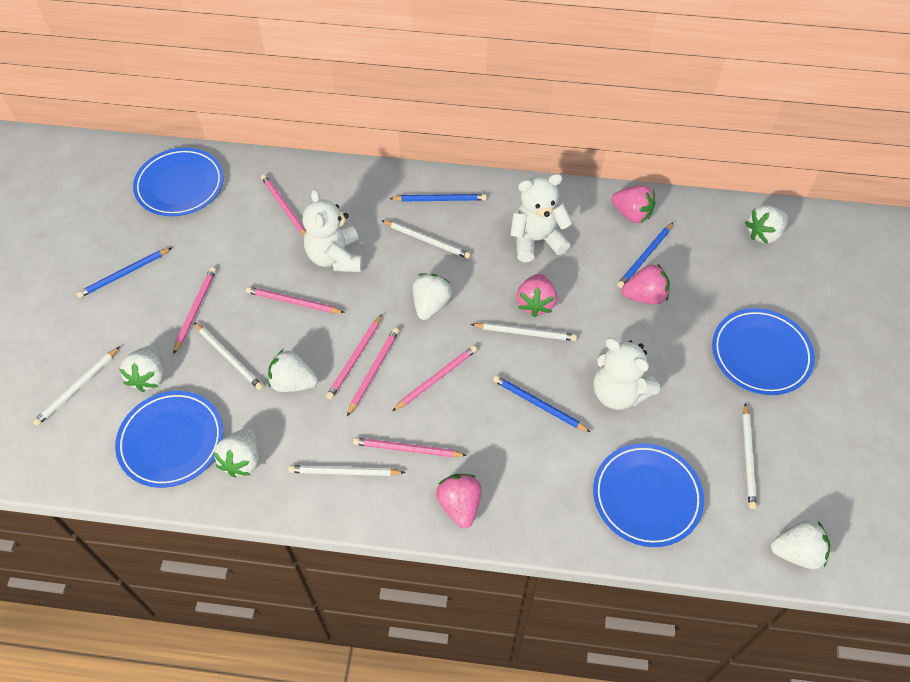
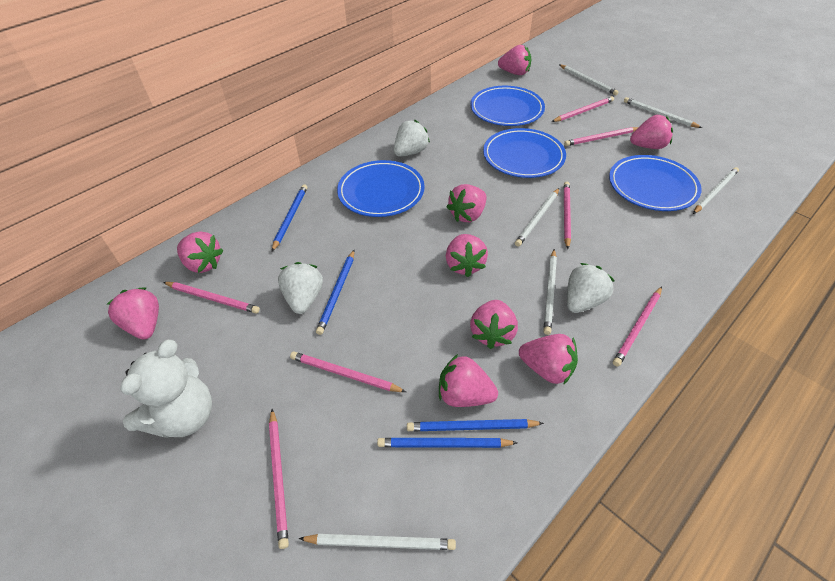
pink strawberry: [436,474,481,528] [517,274,557,317] [611,185,655,223] [622,264,670,304] = 4 -> [107,287,159,340] [177,231,224,273] [439,354,498,407] [446,234,488,277] [447,184,487,222] [470,300,518,349] [498,45,531,75] [519,334,578,385] [630,115,673,149] = 9
white strawberry: [119,345,164,392] [213,428,259,477] [268,349,318,392] [413,273,452,320] [745,205,788,244] [771,521,830,569] = 6 -> [278,262,323,314] [394,120,430,157] [567,263,615,313] = 3
white teddy bear: [303,189,363,272] [510,174,573,262] [594,338,660,410] = 3 -> [120,340,212,438] = 1

